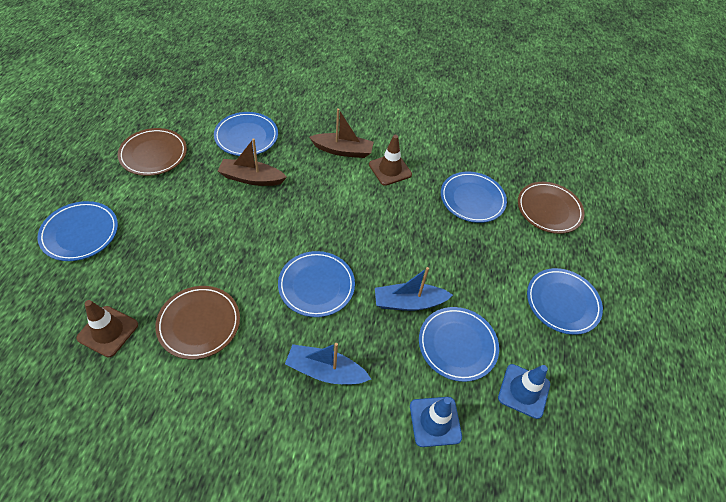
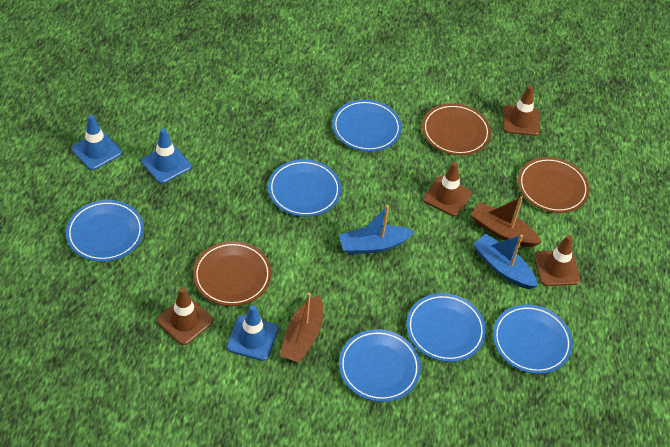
blue traffic cone: [410,397,462,447] [498,364,550,419] = 2 -> [72,115,122,170] [141,128,191,184] [227,305,278,361] = 3
brown traffic cone: [76,300,138,357] [369,135,412,186] = 2 -> [157,287,213,345] [423,162,472,216] [503,86,540,136] [534,235,581,286] = 4

